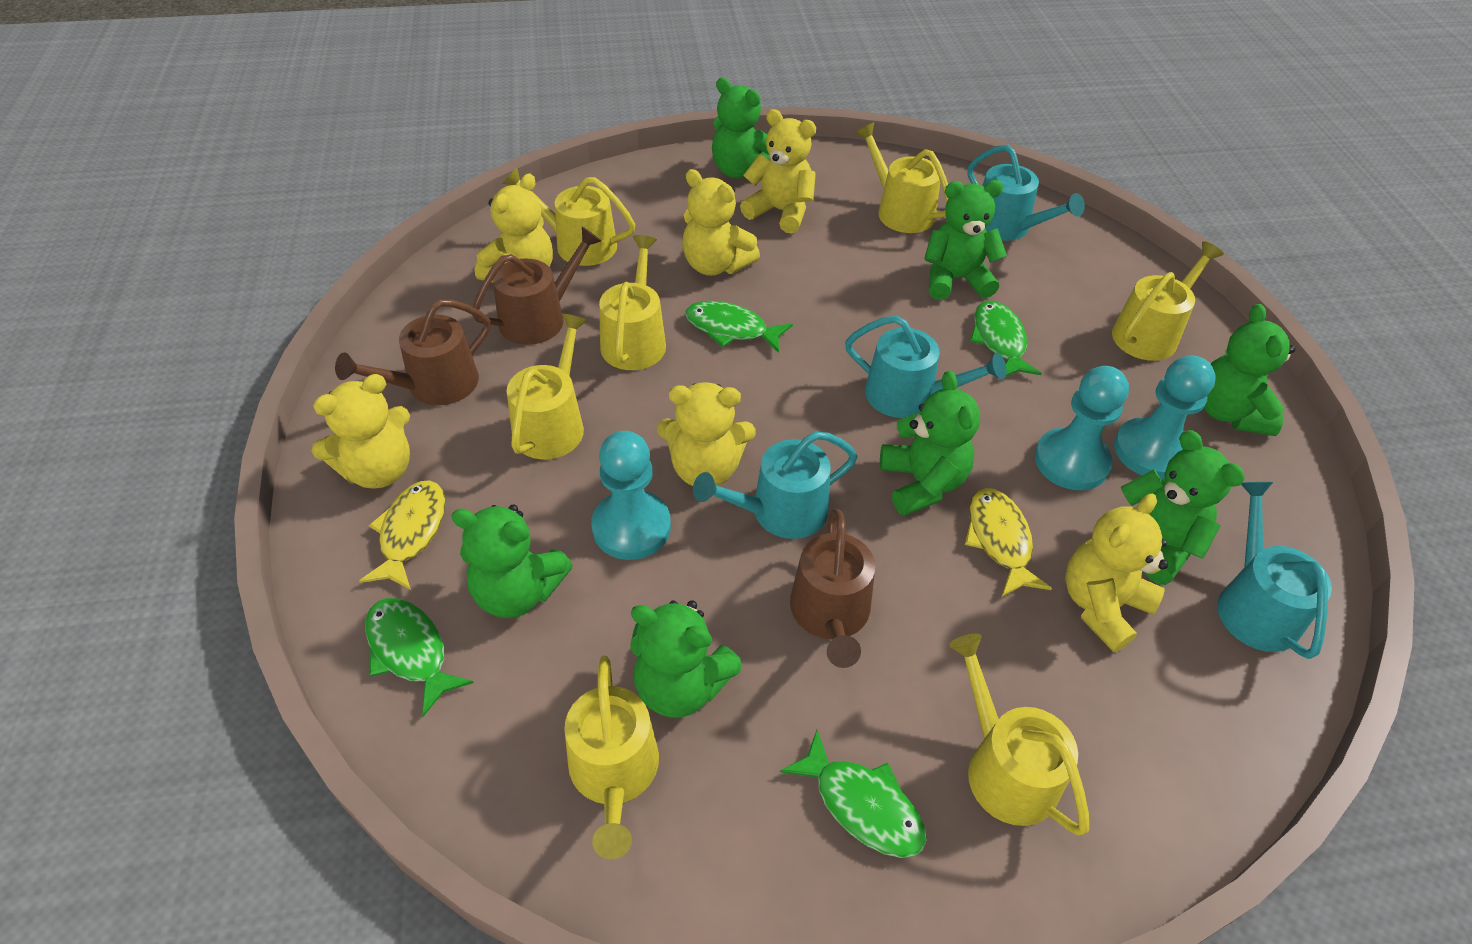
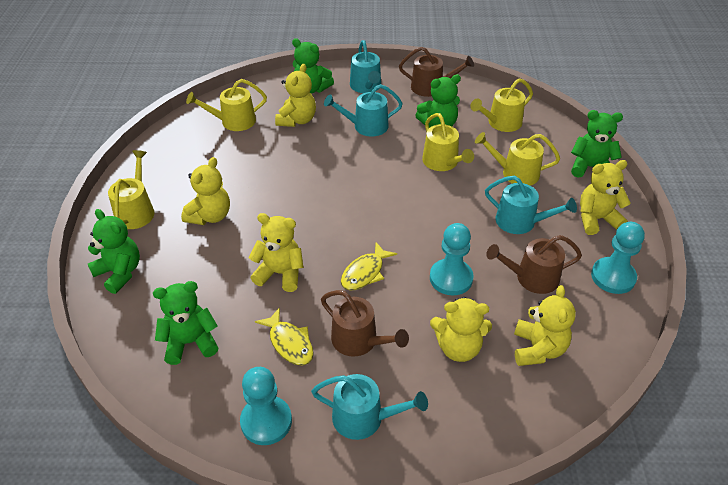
green fish: [365,598,474,717] [685,301,793,353] [780,730,927,858] [970,301,1042,376] = 4 -> none = 0
green teddy bear: [451,505,573,618] [630,600,742,718] [712,77,770,178] [880,371,980,516] [924,180,1007,300] [1121,430,1245,585] [1204,304,1295,436] = 7 -> [88,209,140,294] [153,281,218,365] [292,38,334,94] [415,74,461,128] [571,110,623,178] = 5
yellow watering can: [502,167,636,266] [507,313,587,459] [564,655,659,859] [599,235,666,370] [855,122,948,233] [949,634,1089,836] [1112,241,1224,361] = 7 -> [108,150,155,229] [186,79,267,131] [422,113,474,171] [470,78,533,132] [475,132,560,186] = 5

